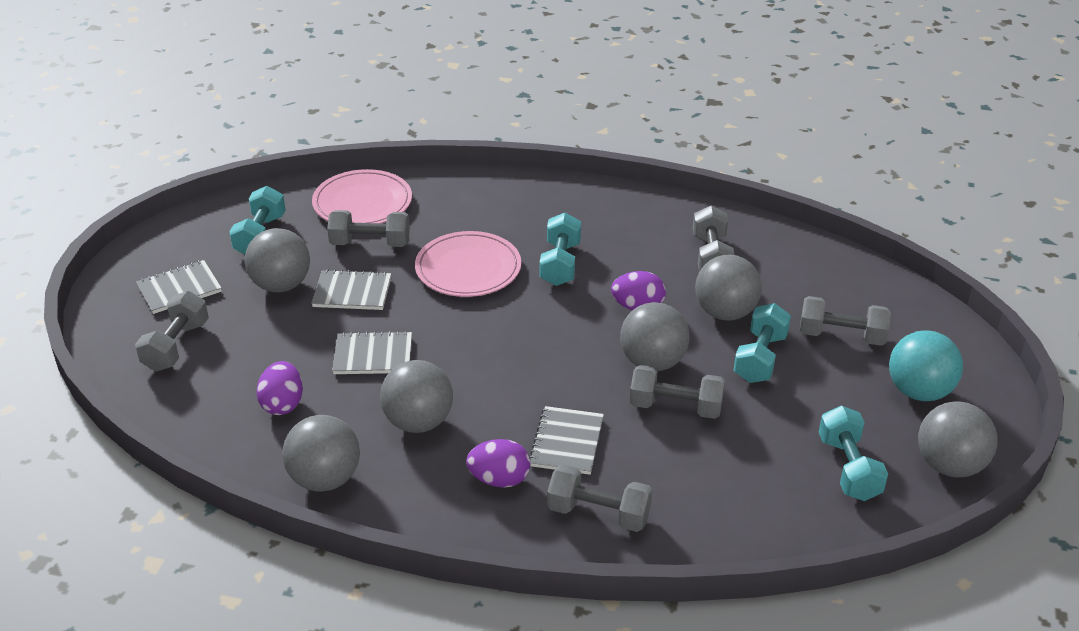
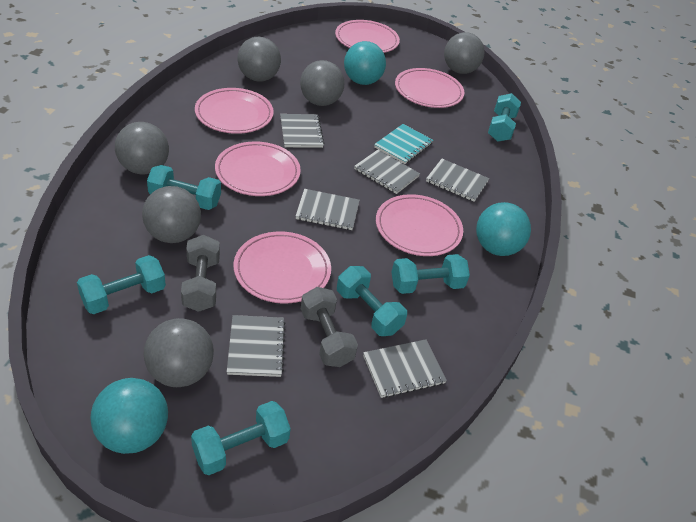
grey dumbbell: [135,291,209,372] [327,210,410,247] [547,465,652,532] [630,365,725,419] [693,205,735,271] [800,296,891,346] = 6 -> [181,235,220,312] [301,287,358,367] = 2
grey notebook: [136,260,222,314] [311,269,391,310] [332,331,412,374] [529,406,604,475] = 4 -> [227,315,286,377] [280,114,325,148] [295,189,360,230] [354,150,420,194] [363,339,447,398] [426,159,489,202] = 6
pink plate: [312,169,412,223] [415,231,521,297] = 2 -> [195,88,274,134] [215,141,301,196] [234,232,331,304] [335,20,400,53] [376,194,463,256] [395,68,464,108] = 6
purple egg: [256,361,303,415] [466,439,530,488] [611,271,666,310] = 3 -> none = 0
turquoise ball: [889,330,963,401] = 1 -> [90,378,168,454] [344,41,386,85] [476,202,531,256] = 3
turquoise dumbbell: [229,186,286,254] [540,213,581,286] [734,303,791,383] [819,406,888,501] = 4 -> [77,255,166,314] [147,165,221,210] [191,401,291,475] [337,266,407,336] [391,254,470,294] [488,93,521,142] = 6
turquoise notebook: none = 0 -> [374,124,433,164] = 1

